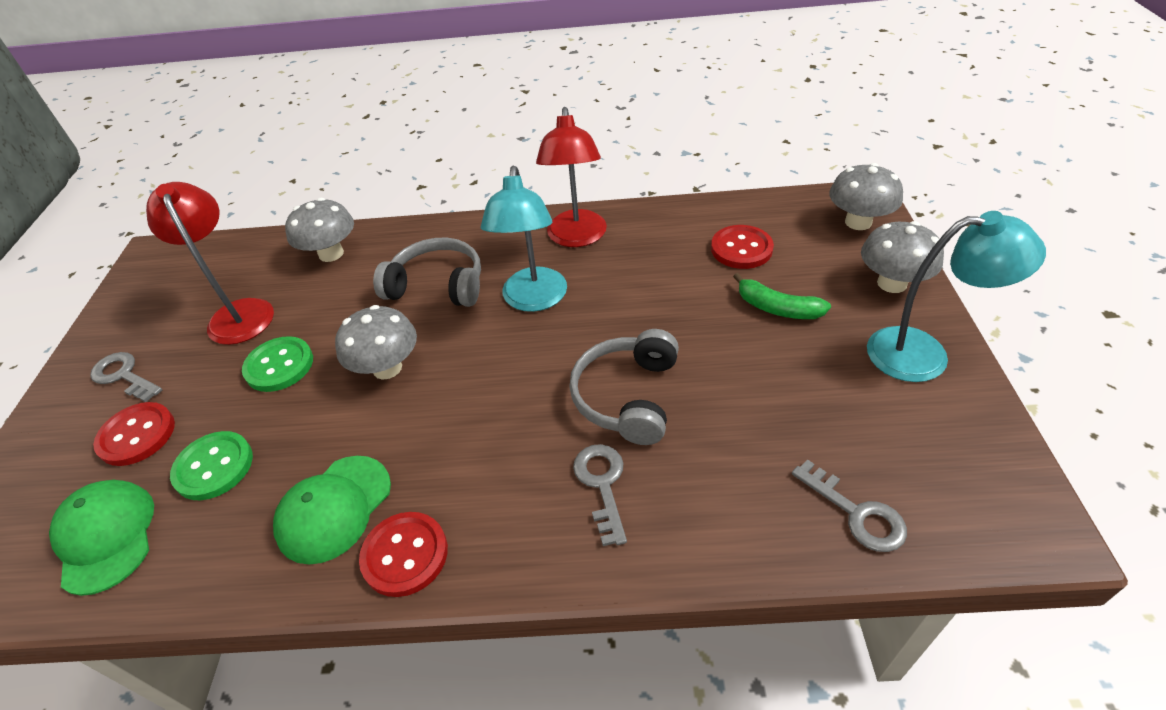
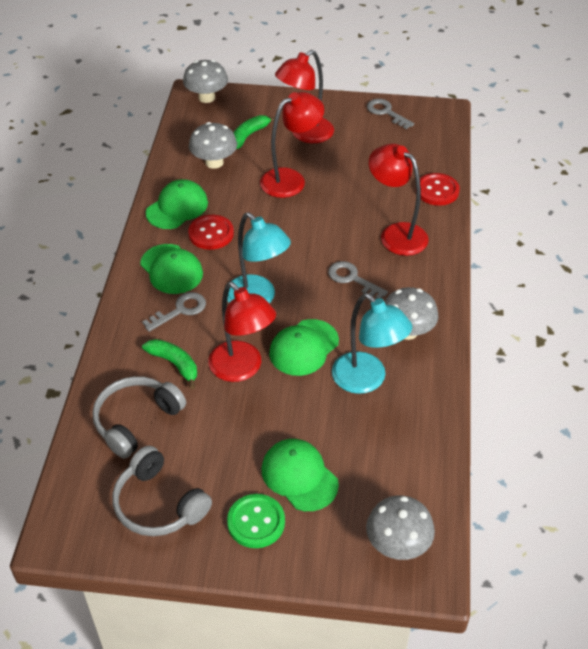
green banana: [733,273,831,319] = 1 -> [142,339,197,389] [233,115,275,149] = 2
green button: [170,431,253,500] [242,336,313,392] = 2 -> [227,494,285,548] = 1
green cap: [49,480,154,596] [273,456,391,565] = 2 -> [140,244,203,294] [146,179,208,229] [262,439,339,511] [269,319,339,376] = 4
red button: [93,402,175,466] [359,512,448,597] [711,225,774,269] = 3 -> [188,215,234,250] [420,173,460,206] = 2
red lamp: [146,182,274,345] [536,107,607,247] = 2 -> [208,282,276,382] [260,92,324,198] [275,50,334,143] [369,144,429,256] = 4

